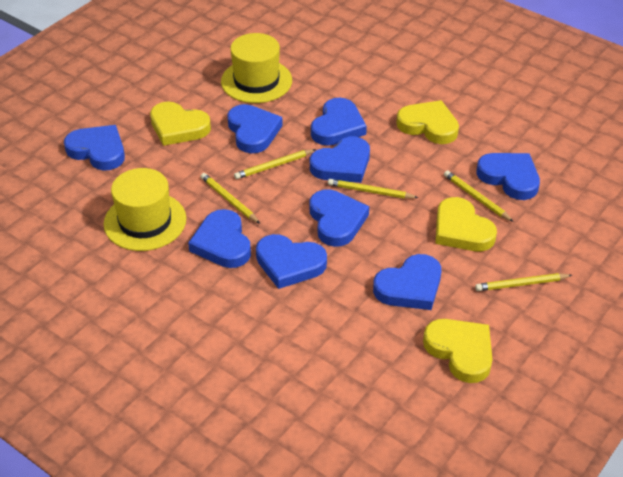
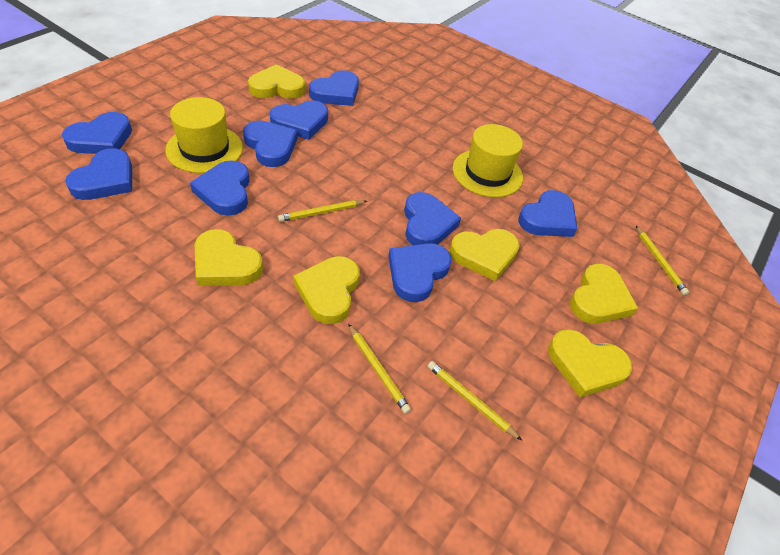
yellow heart: [150,102,211,146] [396,100,459,144] [423,319,493,383] [435,197,497,251] = 4 -> [195,229,263,286] [248,64,305,99] [293,256,360,324] [450,229,520,281] [548,329,632,398] [570,264,638,324] = 6
yellow pencil: [200,173,260,224] [234,149,316,179] [328,179,419,199] [444,170,514,222] [475,273,572,291] = 5 -> [278,200,367,222] [348,324,411,414] [428,361,522,440] [636,226,689,295] = 4

